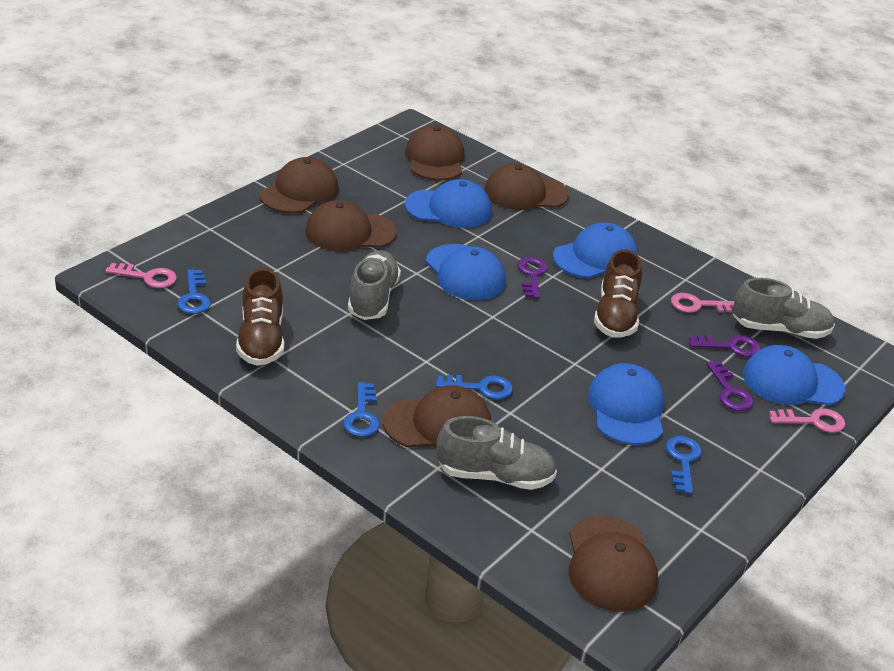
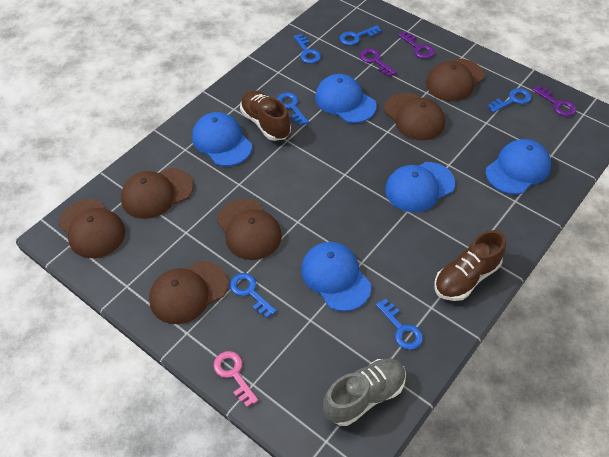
blue key: [177,269,211,314] [343,382,380,437] [436,375,513,400] [666,436,702,494] = 4 -> [230,273,277,318] [277,92,309,126] [294,34,321,64] [340,25,381,45] [376,299,423,350] [488,88,531,113] = 6
grey shoe: [348,251,401,320] [436,416,557,490] [733,278,835,339] = 3 -> [323,359,406,426] = 1
pink key: [105,263,177,288] [671,293,734,313] [769,408,846,433] = 3 -> [214,351,258,407] = 1

